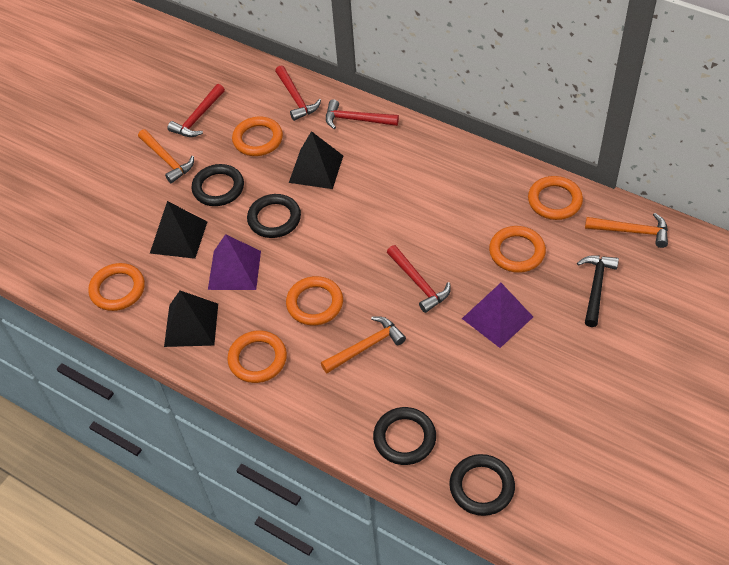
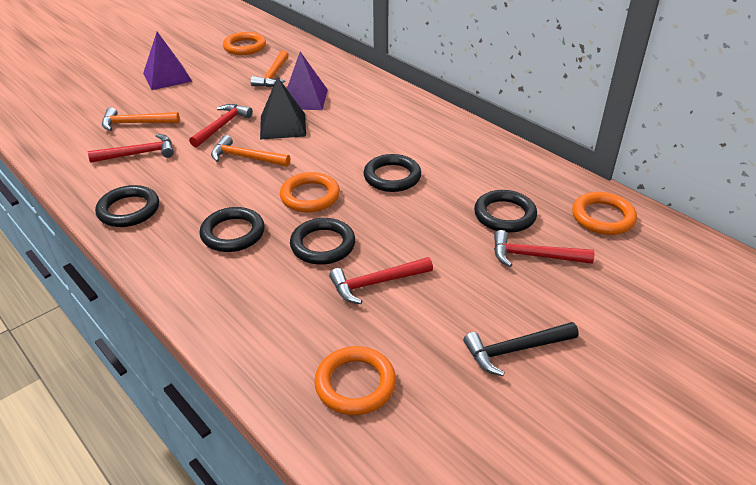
black pyramid: [150,201,207,259] [164,291,218,347] [289,131,343,189] = 3 -> [260,77,306,140] = 1
black ring: [192,164,244,206] [247,194,301,238] [373,407,436,465] [449,454,515,516] = 4 -> [95,185,159,227] [200,207,265,252] [290,218,355,265] [363,154,421,192] [474,190,537,233] = 5
orange ring: [88,263,145,311] [227,331,287,383] [232,117,283,156] [286,276,343,326] [489,226,546,273] [528,176,583,220] = 6 -> [223,32,266,55] [280,172,340,213] [314,346,396,415] [572,192,637,235] = 4

